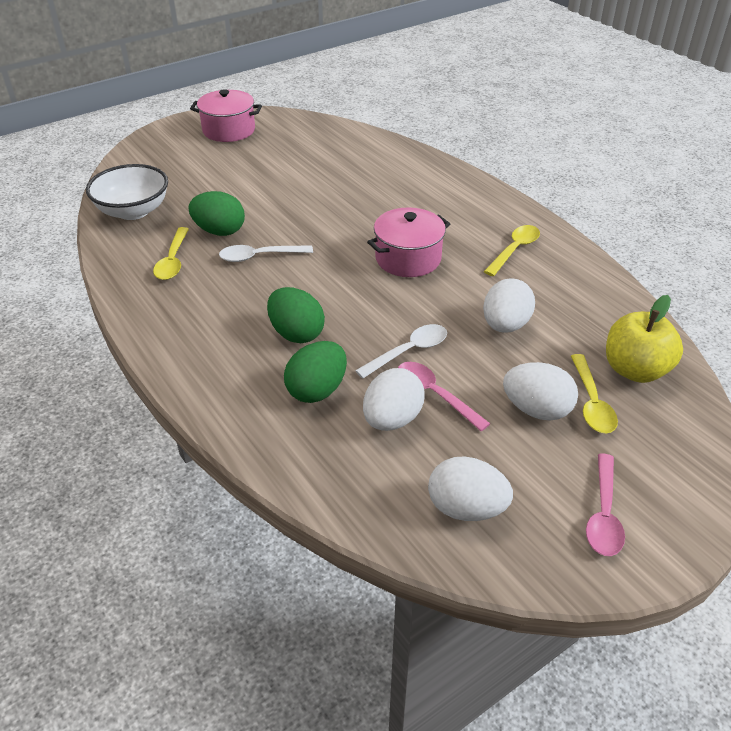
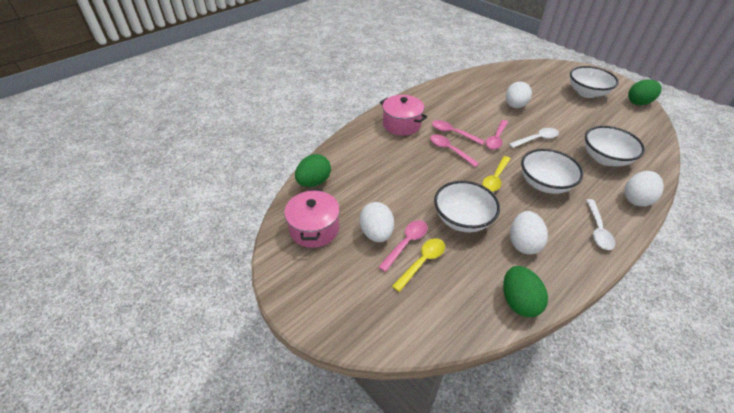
pink spoon: [398,362,490,432] [586,454,625,556] = 2 -> [378,220,428,272] [430,135,479,167] [432,120,485,145] [485,120,508,150] = 4
white bowl: [86,164,168,220] = 1 -> [434,181,500,232] [521,149,584,194] [570,66,619,98] [585,126,645,166] = 4
yellow apple: [606,295,683,383] = 1 -> none = 0
yellow spoon: [153,227,189,280] [484,225,540,276] [571,354,618,433] = 3 -> [392,238,445,292] [482,156,510,192] = 2

